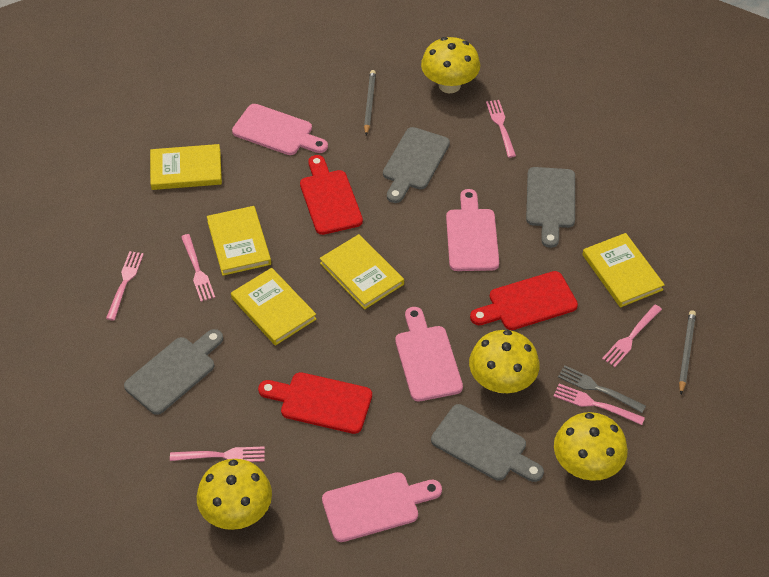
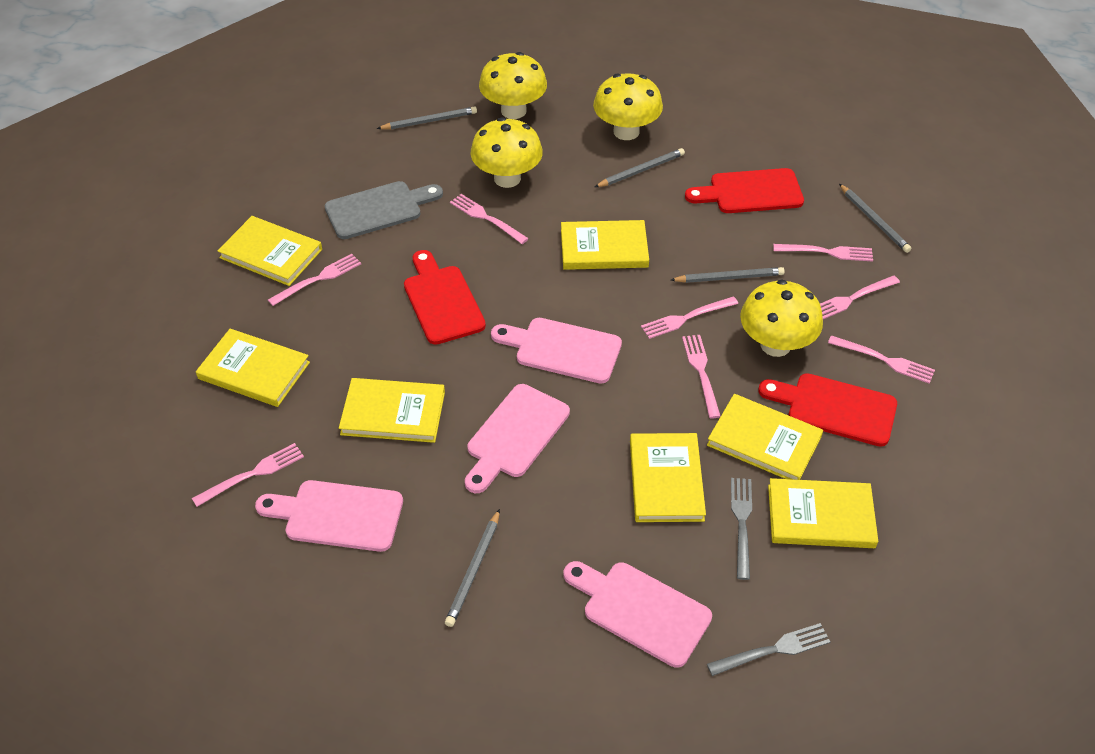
grey cutting board: [124,329,223,415] [383,127,450,203] [431,404,544,482] [526,167,575,248] = 4 -> [325,181,443,239] = 1
grey fork: [558,365,646,413] = 1 -> [707,623,830,676] [731,478,752,580] = 2
grey pencil: [364,70,376,135] [679,310,696,394] = 2 -> [377,106,477,130] [445,509,500,627] [595,148,685,187] [671,267,785,283] [839,184,912,253] = 5
pink fork: [106,251,144,320] [170,446,265,462] [181,234,215,302] [486,100,516,158] [553,384,645,425] [602,304,662,367] = 6 -> [192,443,304,507] [268,254,361,306] [450,194,529,244] [641,296,738,339] [682,335,721,418] [773,244,873,262] [820,276,900,319] [828,335,935,384] = 8
yellow book: [150,144,222,190] [207,206,271,276] [231,268,316,346] [320,234,404,310] [582,233,665,307] = 5 -> [196,329,310,407] [218,216,322,286] [339,378,445,443] [561,220,649,270] [630,433,706,522] [707,394,823,480] [768,478,878,548] = 7

